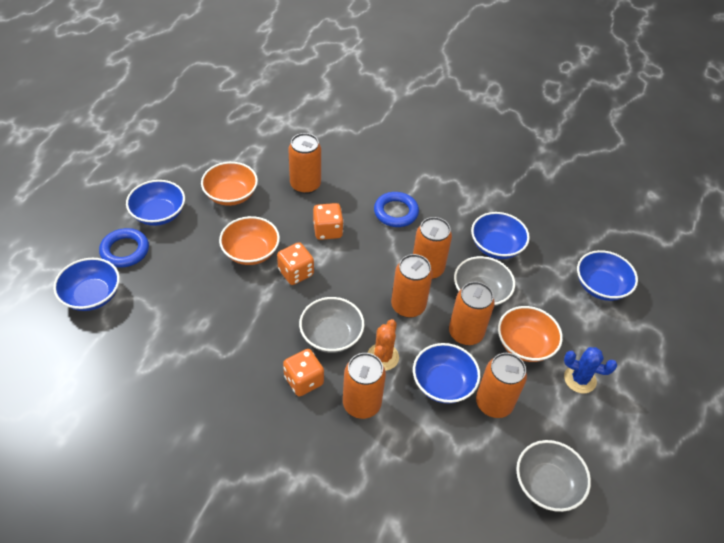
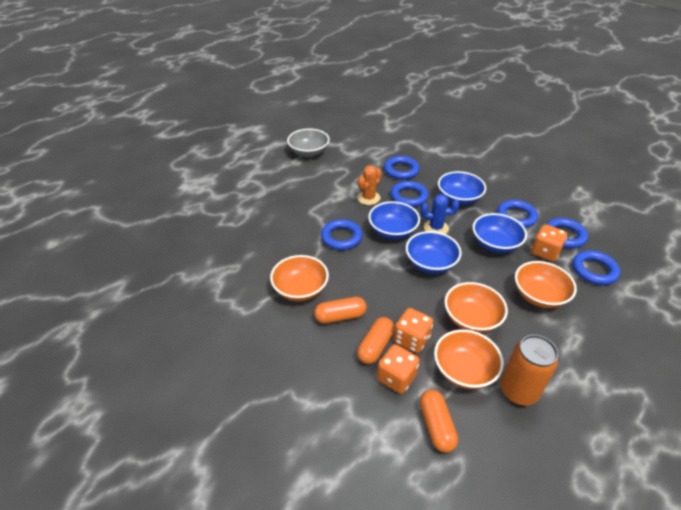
blue bowl: [53,258,120,311] [126,180,185,226] [413,343,480,404] [471,212,530,259] [577,250,638,301] = 5 -> [368,201,420,239] [406,231,462,274] [438,171,486,205] [473,213,527,253] = 4
blue ring: [99,228,149,267] [374,192,419,227] = 2 -> [321,219,363,250] [384,156,420,179] [391,181,429,207] [497,200,538,228] [546,218,588,248] [572,251,620,285] = 6
grey bowl: [299,297,364,353] [454,256,515,307] [516,440,591,512] = 3 -> [287,129,330,157] = 1
orange bowl: [201,162,258,206] [219,216,280,265] [498,306,563,362] = 3 -> [270,255,329,301] [434,330,504,389] [444,282,508,333] [515,261,577,308] = 4
orange can: [288,133,321,194] [343,353,386,419] [391,254,433,318] [413,217,452,279] [449,282,495,346] [476,353,527,418] = 6 -> [500,335,558,405] = 1
orange capsule: none = 0 -> [314,297,367,324] [357,317,394,364] [420,390,458,453] = 3

